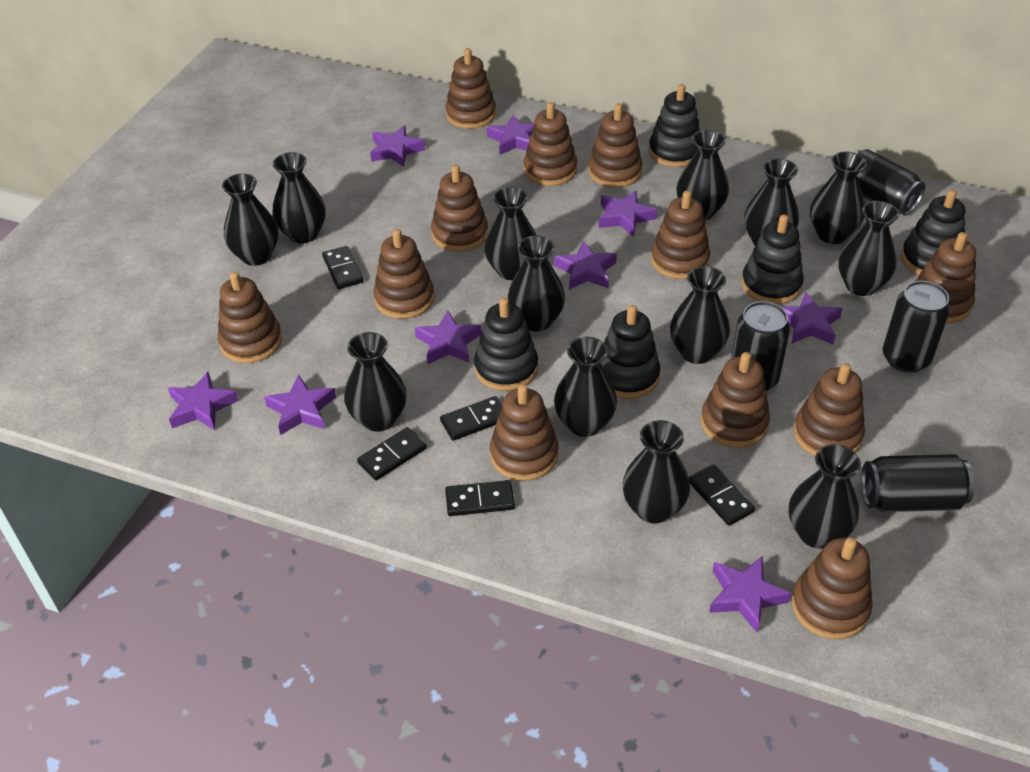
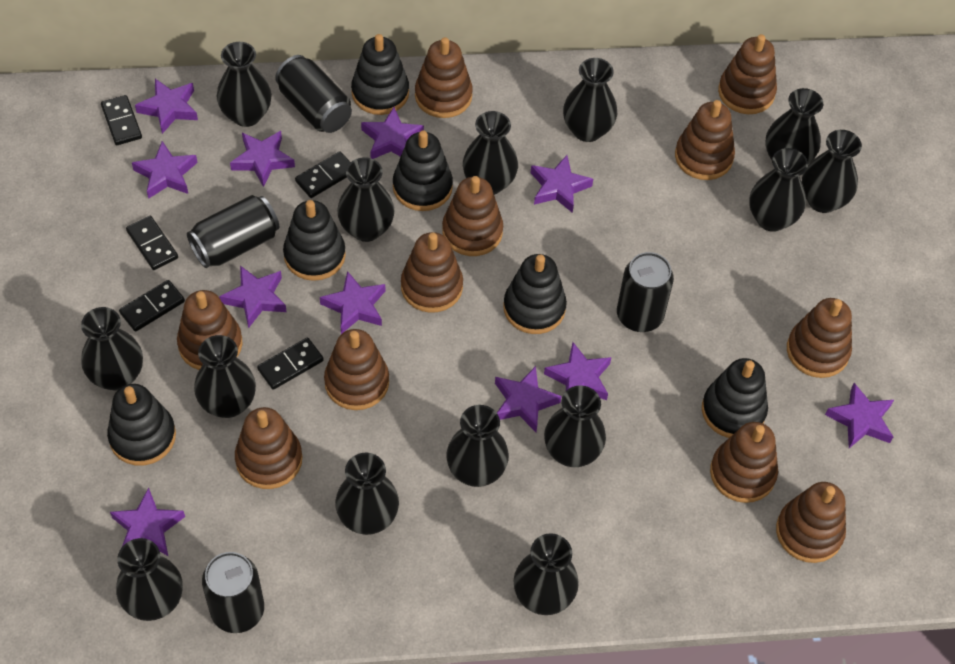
black stacking toy: [474,298,538,391] [600,305,660,399] [649,84,700,167] [742,214,804,305] [901,189,965,275] = 5 -> [107,384,176,466] [283,200,346,281] [351,34,409,115] [393,131,453,211] [503,254,567,334] [702,358,768,438] = 6
black vase: [222,173,278,266] [272,152,326,244] [344,332,407,432] [484,187,537,280] [508,236,565,332] [554,337,617,437] [623,420,690,523] [670,266,730,364] [676,130,729,221] [744,158,799,246] [789,444,861,549] [810,152,867,244] [838,201,899,296] = 13 -> [81,307,143,390] [116,538,183,621] [194,335,256,418] [217,42,272,127] [335,453,399,535] [337,157,395,242] [446,405,509,487] [463,111,518,195] [513,533,579,615] [544,386,606,467] [563,58,617,142] [749,148,808,232] [766,88,823,164] [802,130,862,213] = 14
brown stacking toy: [218,272,282,363] [373,229,434,319] [431,165,488,252] [445,48,496,129] [490,384,558,481] [524,102,577,186] [588,103,642,187] [651,190,710,279] [701,352,770,448] [791,538,873,639] [794,363,865,456] [914,232,976,323] = 12 -> [177,290,242,370] [235,407,302,489] [324,329,389,410] [401,232,463,313] [415,37,473,118] [442,176,503,256] [675,100,735,180] [710,422,778,503] [718,34,777,114] [776,482,846,563] [787,298,852,378] = 11
purple star: [168,372,238,430] [264,375,336,435] [370,125,425,167] [415,311,481,364] [487,115,535,155] [554,241,617,290] [599,190,657,237] [709,556,791,632] [780,292,843,344] = 9 -> [110,488,185,556] [132,141,198,199] [135,79,198,134] [219,266,287,328] [230,131,295,187] [320,271,385,334] [361,107,424,159] [495,366,562,432] [531,155,593,213] [544,342,611,400] [825,383,894,448] = 11

